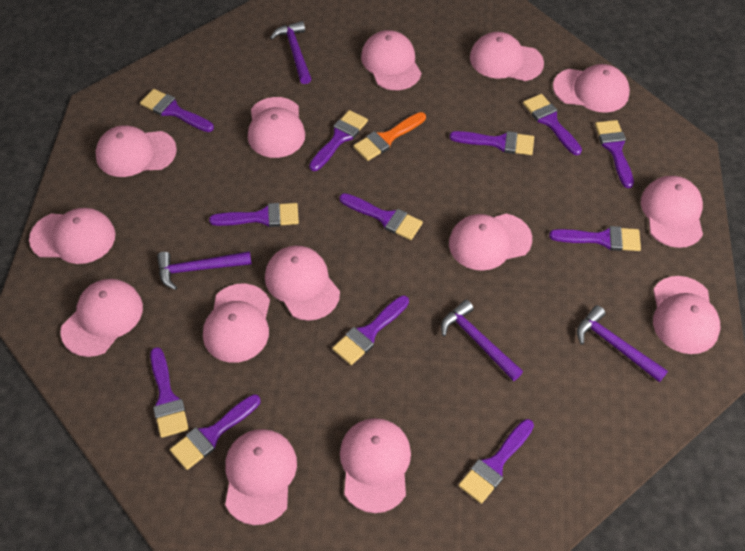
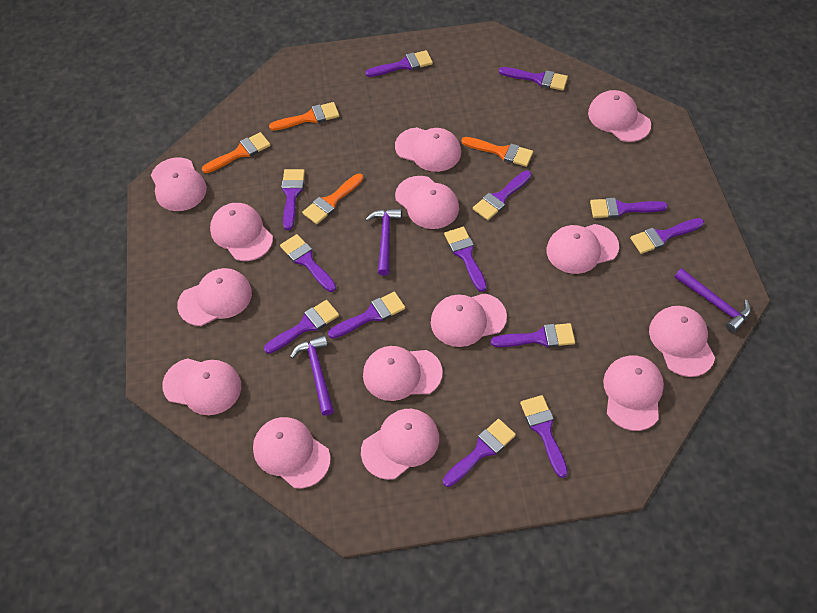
orange brush: [354,112,426,161] = 1 -> [202,132,270,173] [269,102,339,131] [302,173,363,224] [461,137,533,167] = 4
purple brush: [140,89,214,132] [150,347,189,438] [170,394,260,470] [209,203,299,227] [309,110,368,171] [332,295,409,365] [339,193,423,240] [450,131,534,155] [459,419,534,504] [523,94,582,155] [549,226,641,251] [595,120,634,188] = 12 -> [264,300,339,354] [280,234,336,292] [281,169,305,230] [328,292,405,339] [366,50,433,77] [443,419,516,487] [444,227,487,292] [473,171,532,220] [491,323,575,348] [499,67,568,91] [520,395,568,478] [590,198,668,218] [630,218,704,254] = 13
purple hammer: [157,251,252,290] [270,21,311,84] [441,300,523,381] [577,305,668,382] = 4 -> [290,335,334,416] [366,209,402,276] [675,268,751,333] = 3

